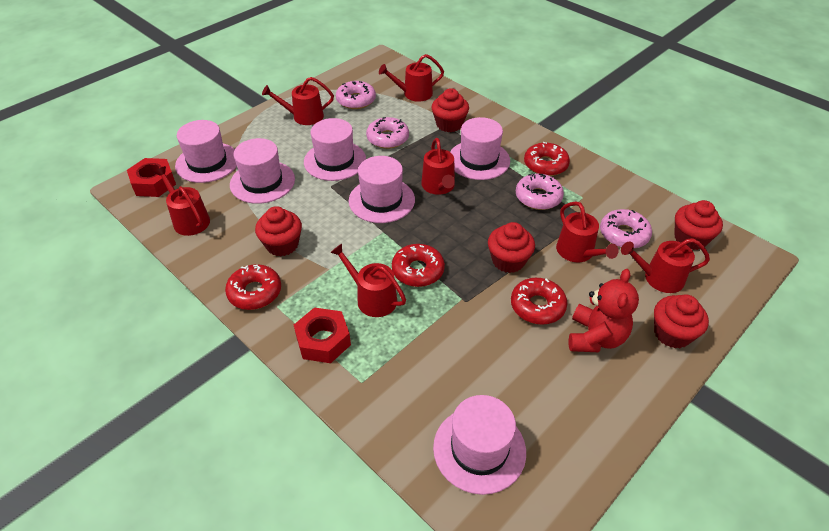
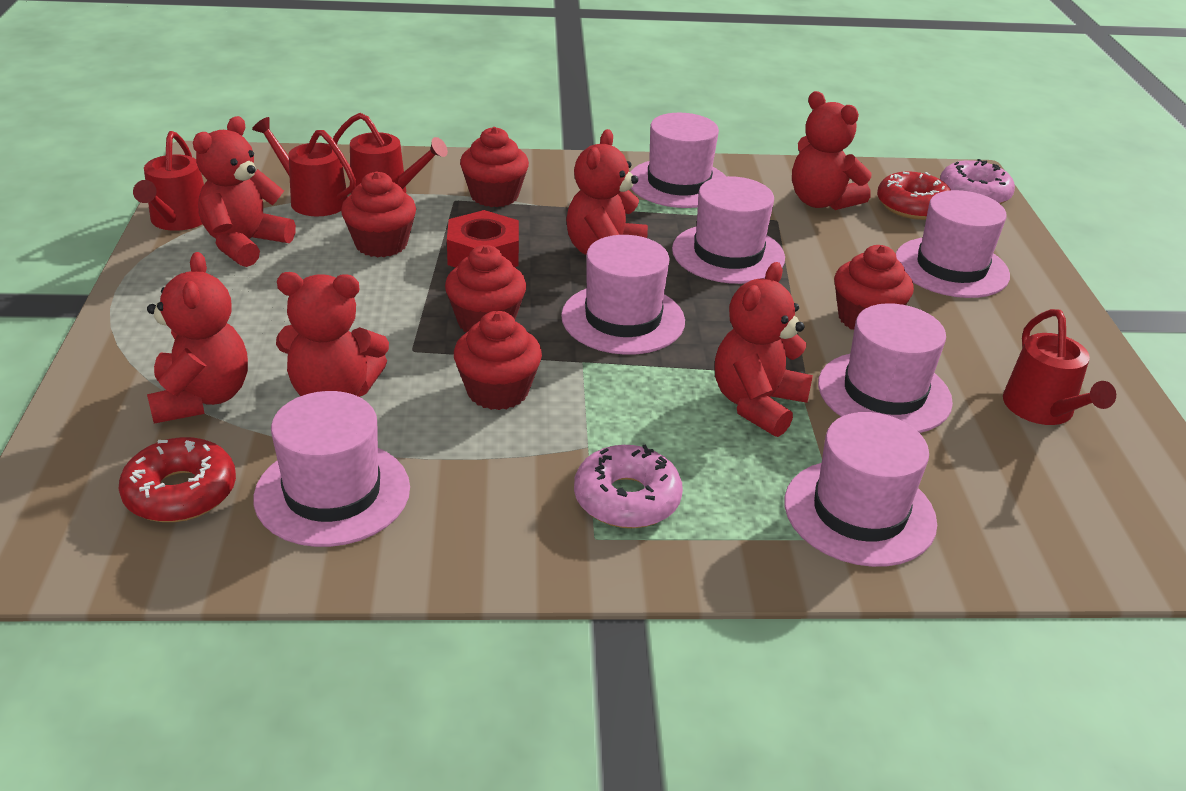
pink donut: [336,81,376,109] [366,117,409,149] [516,173,564,210] [600,209,652,249] = 4 -> [574,444,683,528] [940,159,1015,204] = 2
pink hat: [175,120,237,183] [230,138,295,204] [304,118,366,181] [349,156,415,223] [433,395,526,495] [450,117,510,180] = 6 -> [253,391,410,547] [561,235,685,355] [630,113,726,208] [672,176,785,284] [784,412,937,567] [818,303,953,433] [896,190,1010,298] = 7
red donut: [225,264,281,310] [392,244,445,287] [511,278,567,325] [524,142,570,176] = 4 -> [119,437,236,522] [877,171,951,220] = 2
red nut: [127,158,176,197] [294,307,351,363] = 2 -> [447,210,519,268] = 1
red teddy bear: [569,269,639,352] = 1 -> [147,252,248,424] [193,116,296,267] [276,272,389,397] [566,129,648,255] [715,262,813,437] [792,91,871,210] = 6
red watering can: [154,166,210,236] [262,77,334,125] [330,244,406,317] [379,54,444,102] [421,138,455,195] [556,201,619,262] [621,238,710,293] = 7 -> [133,131,204,231] [252,117,356,216] [333,113,448,194] [1003,309,1116,425] = 4

